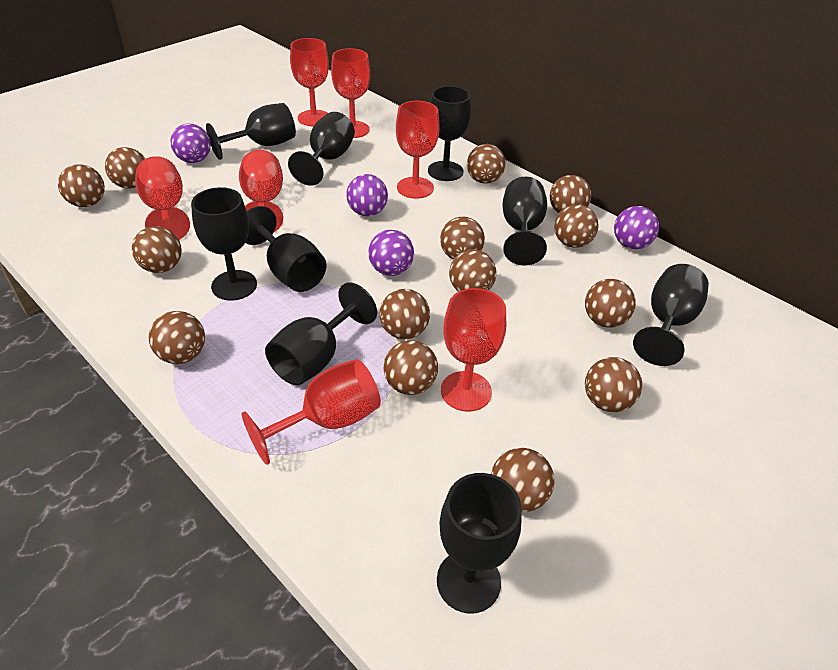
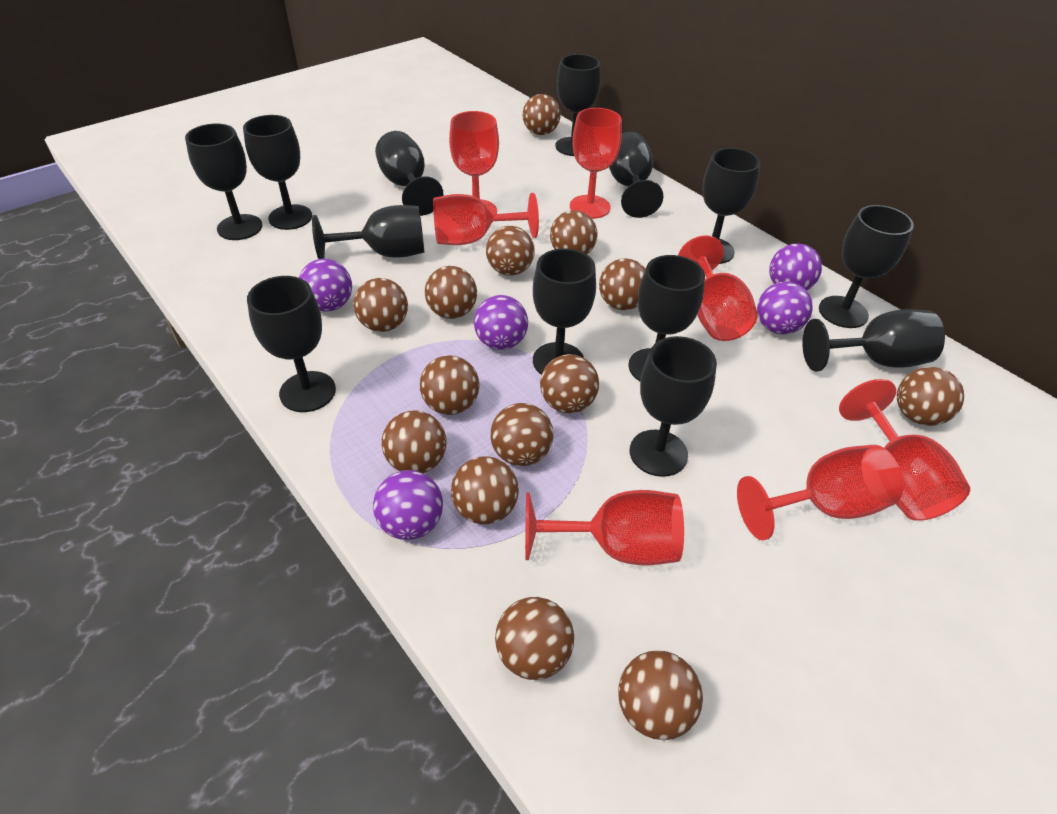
black goblet: [191,187,257,301] [206,103,296,160] [245,206,327,292] [265,282,377,386] [288,112,355,186] [428,86,471,181] [437,473,522,614] [502,177,547,266] [633,264,709,366] = 9 -> [185,123,262,240] [243,115,312,230] [247,276,336,412] [312,205,424,259] [375,131,443,216] [533,248,596,375] [555,54,601,156] [609,132,663,218] [628,255,705,381] [630,336,717,477] [702,148,760,264] [802,309,945,372] [819,205,914,328] = 13
purple ball: [170,123,211,163] [346,174,388,216] [368,230,414,276] [614,206,659,249] = 4 -> [299,259,352,311] [373,470,443,540] [474,295,528,350] [757,281,813,334] [769,243,822,290] = 5

